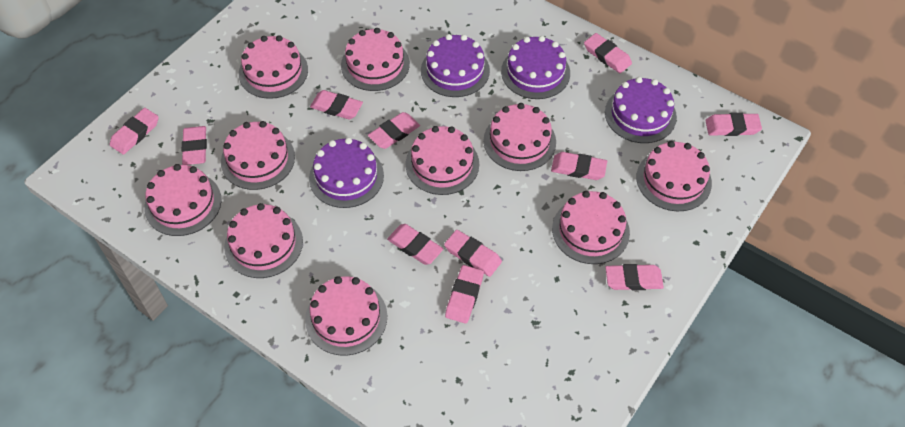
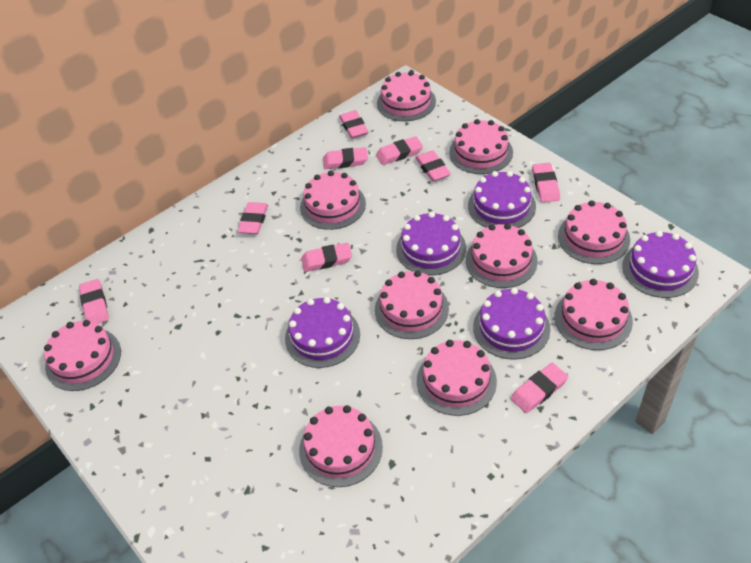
pink eraser: [110,108,159,155] [182,126,207,165] [310,90,363,120] [368,112,420,149] [387,224,443,265] [444,230,502,277] [445,265,484,324] [551,152,607,180] [584,33,632,73] [605,264,664,290] [705,113,762,136] = 11 -> [79,279,109,324] [237,202,268,234] [301,243,352,272] [323,147,368,169] [339,110,369,139] [376,136,423,165] [415,150,451,182] [511,363,568,413] [532,163,560,202] = 9
purple cake: [309,137,384,208] [421,34,490,97] [501,36,570,99] [605,77,677,143] = 4 -> [285,297,360,368] [396,212,466,275] [468,171,536,228] [473,288,550,359] [622,231,699,298] = 5

